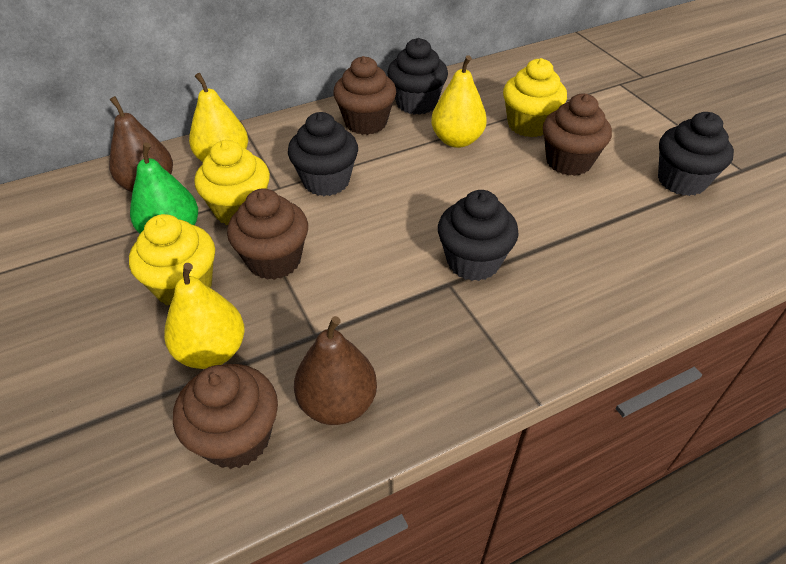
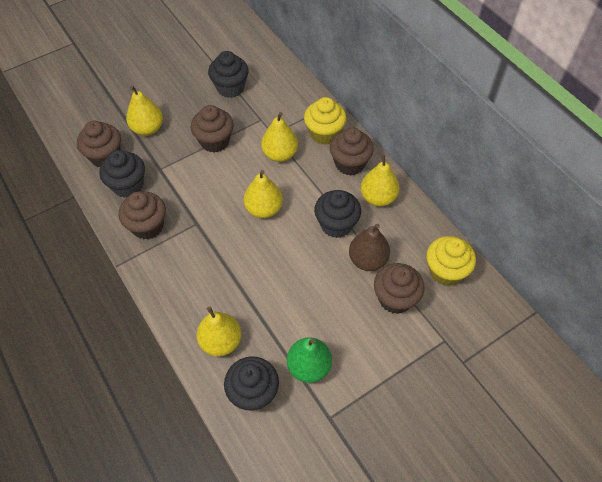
brown cupcake: [173,364,278,469] [227,188,308,280] [333,56,396,135] [543,94,612,176] = 4 -> [77,121,121,167] [119,192,166,239] [191,105,234,153] [330,128,374,175] [374,263,424,314] = 5
brown pear: [109,96,173,192] [294,316,377,425] = 2 -> [349,224,390,271] = 1
yellow cupcake: [129,214,215,305] [194,140,270,225] [503,58,567,137] = 3 -> [304,97,347,145] [426,236,476,286] = 2
yellow pear: [164,263,245,369] [189,73,248,162] [431,55,487,148] = 3 -> [126,86,163,136] [197,307,241,356] [244,170,283,218] [261,112,298,162] [361,154,399,206] = 5

